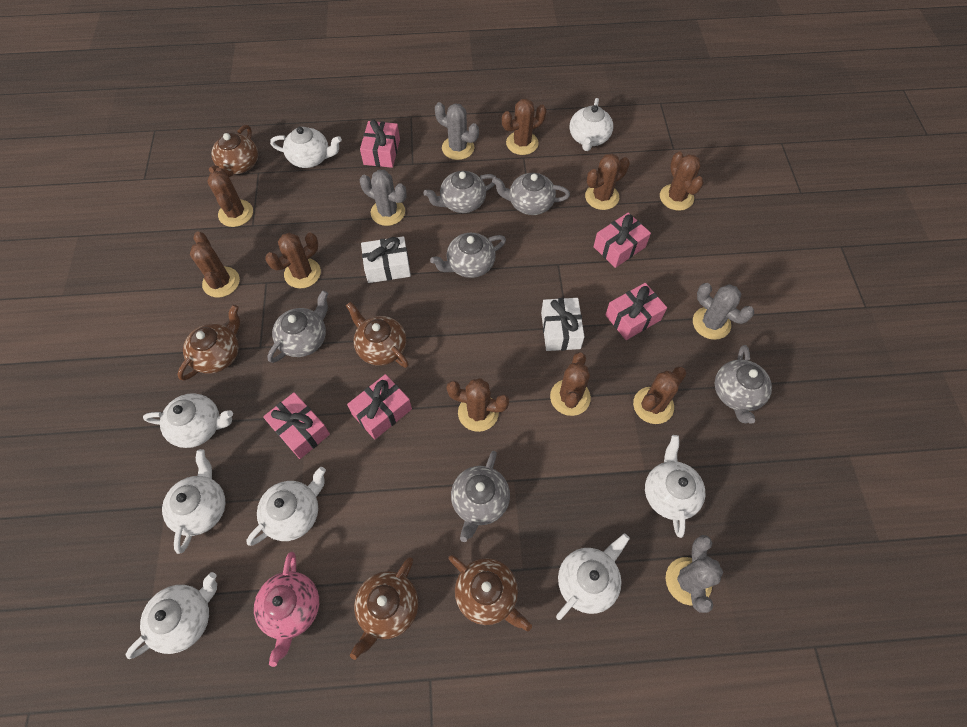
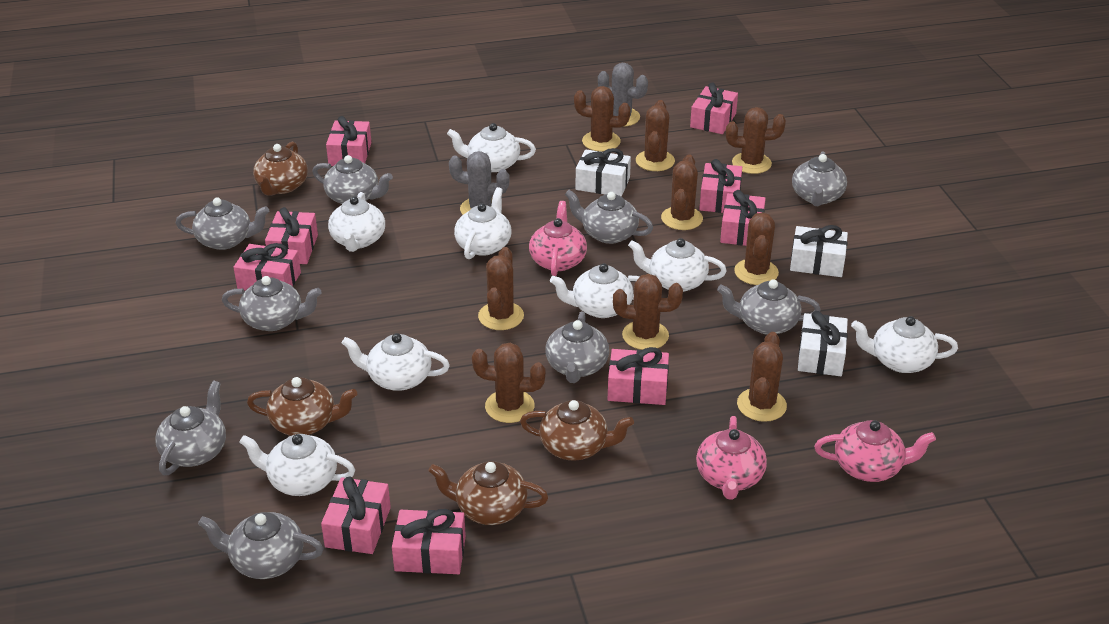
brown teapot: [177,305,240,381] [209,125,258,177] [346,302,409,368] [350,557,419,660] [448,555,532,631] = 5 -> [247,377,357,436] [253,142,308,196] [428,461,548,525] [520,400,634,461] = 4
grey cactus: [359,170,407,226] [435,102,479,160] [666,535,723,613] [693,283,754,340] = 4 -> [449,151,510,214] [598,63,648,127] = 2
grey teapot: [267,290,328,363] [424,171,496,213] [430,233,506,278] [451,451,510,542] [492,173,570,215] [715,345,772,424] = 6 -> [155,381,226,475] [176,198,269,250] [198,512,324,579] [222,276,322,331] [312,155,393,204] [545,312,609,383] [565,190,653,244] [717,279,821,335] [792,151,847,206] = 9
pink gift: [263,392,330,459] [347,374,412,439] [360,119,400,168] [593,213,651,268] [605,283,667,340] = 5 -> [233,243,301,291] [265,207,318,264] [321,477,391,554] [326,116,372,166] [392,509,466,574] [608,347,669,405] [690,83,738,134] [699,159,742,213] [720,190,766,246] = 9
pink teapot: [254,552,319,667] = 1 -> [529,201,587,276] [696,416,767,500] [814,420,936,482] = 3
white gift: [361,236,411,283] [541,298,584,351] = 2 -> [576,148,631,197] [790,225,848,277] [798,311,848,376] = 3

